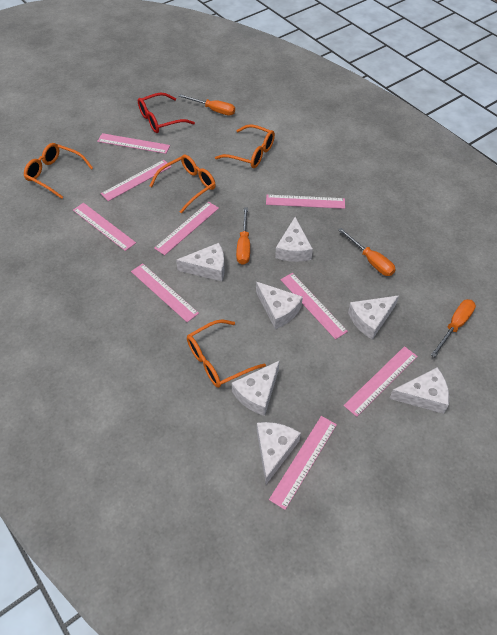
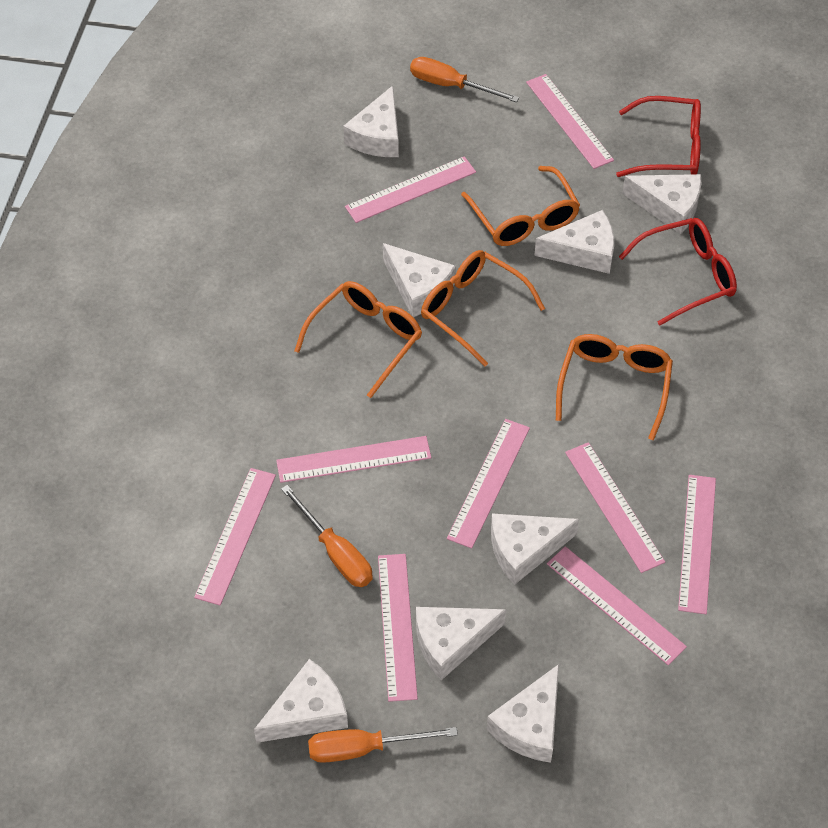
orange screwdriver: [179,94,235,116] [236,208,250,265] [338,228,396,276] [431,299,476,357] = 4 -> [281,485,373,587] [308,727,458,763] [410,57,519,102] = 3
red glasses: [138,93,195,133] = 1 -> [616,96,701,177] [619,218,737,326] = 2
white cheese: [176,243,225,281] [232,360,280,416] [256,282,303,329] [257,422,301,484] [275,217,313,262] [348,295,399,340] [389,367,449,414] = 7 -> [254,659,348,743] [343,86,399,157] [383,243,456,317] [416,607,506,680] [487,664,559,763] [491,513,579,585] [534,210,614,274] [622,174,701,234] = 8

